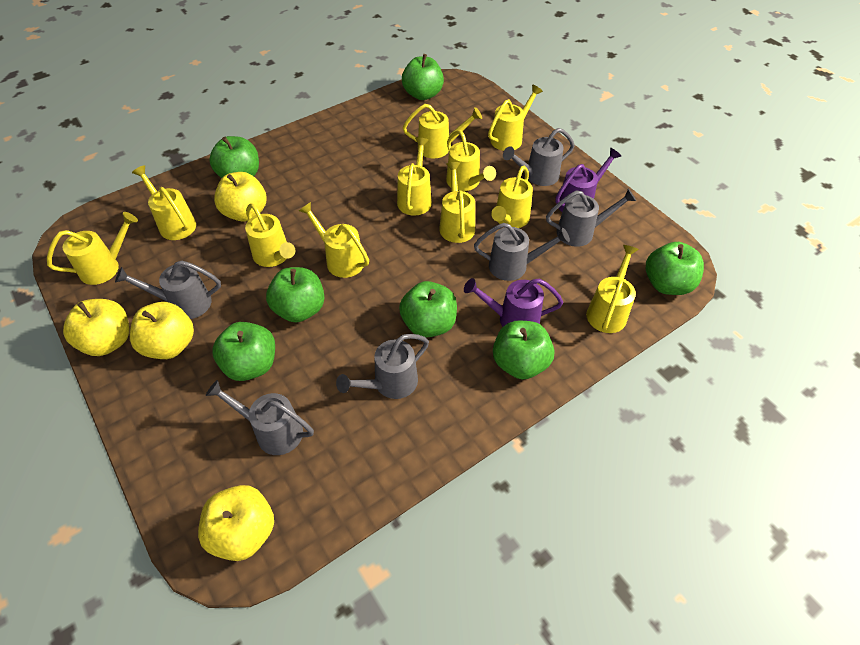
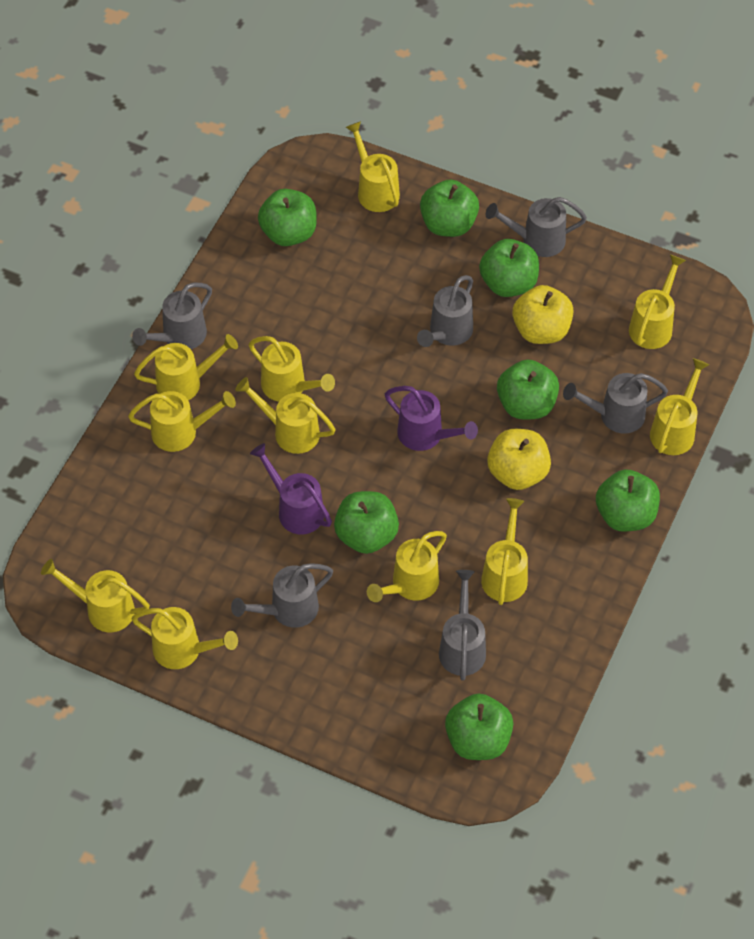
yellow apple: [63,299,129,356] [130,302,194,359] [198,485,274,561] [214,172,267,222] = 4 -> [487,429,551,490] [513,285,574,344] = 2

